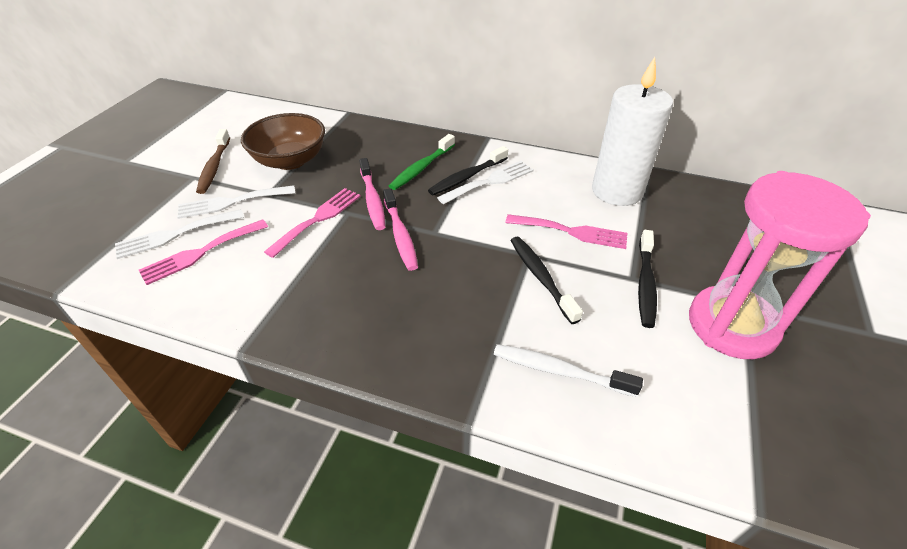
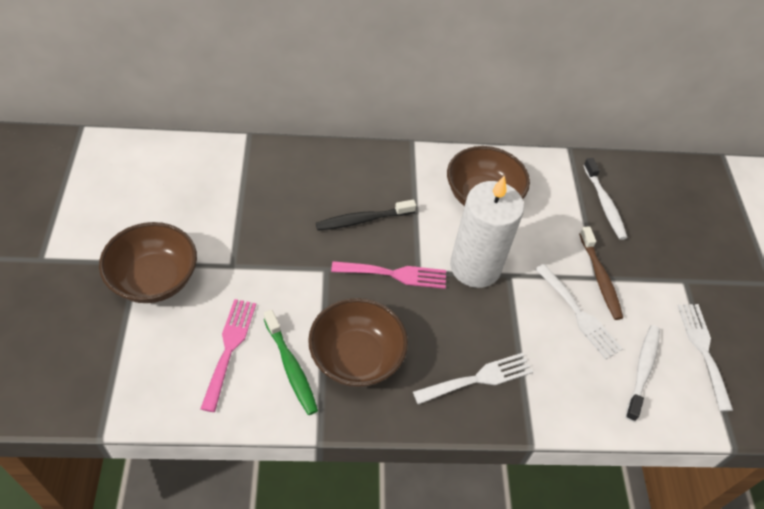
black toothbrush: [428,146,508,195] [510,237,583,324] [638,230,657,328] = 3 -> [316,200,416,231] = 1
brown bowl: [241,113,325,170] = 1 -> [99,222,197,303] [308,298,408,387] [447,146,530,206] = 3
pink fork: [139,219,268,285] [264,188,361,258] [505,214,627,249] = 3 -> [200,299,256,412] [331,261,446,289] = 2
pink hourglass: [689,171,871,359] = 1 -> none = 0
pink toothbrush: [359,158,385,230] [383,188,418,271] = 2 -> none = 0
white toothbrush: [494,344,643,397] = 1 -> [583,158,628,240] [625,325,660,422] = 2

